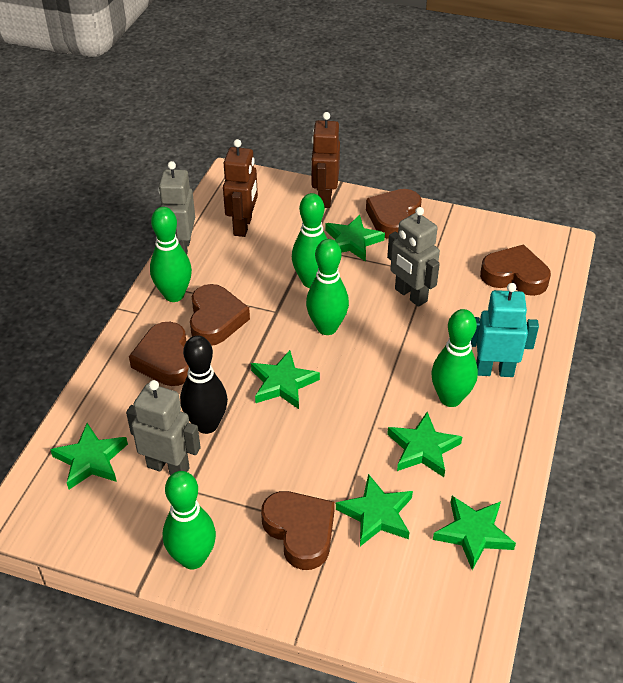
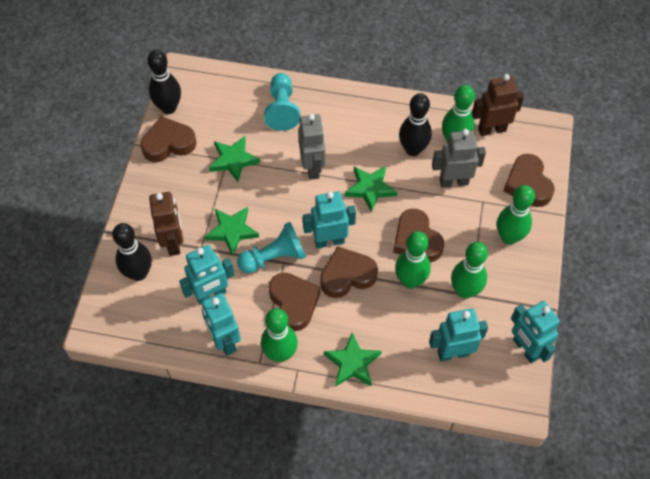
black bowling pin: [180,335,228,434] = 1 -> [112,223,152,281] [147,50,181,114] [399,93,432,156] = 3
green star: [50,423,128,490] [251,350,320,409] [325,215,385,262] [336,474,413,546] [387,412,462,477] [433,496,516,570] = 6 -> [205,207,259,256] [209,136,260,182] [324,332,382,387] [345,166,397,212] = 4
grey robot: [126,380,201,475] [158,161,195,254] [387,207,440,307] = 3 -> [298,114,326,180] [432,129,486,187] = 2
turquoise pawn: none = 0 -> [237,222,306,273] [264,73,300,131] = 2
turquoise robot: [471,283,539,377] = 1 -> [179,245,234,305] [202,293,241,356] [303,191,356,248] [429,308,488,361] [511,301,560,363] = 5

